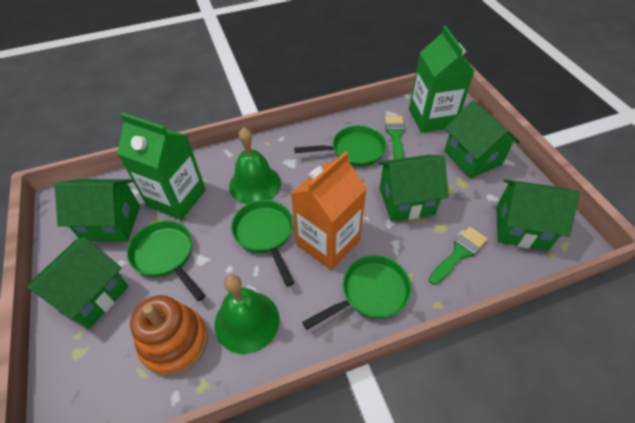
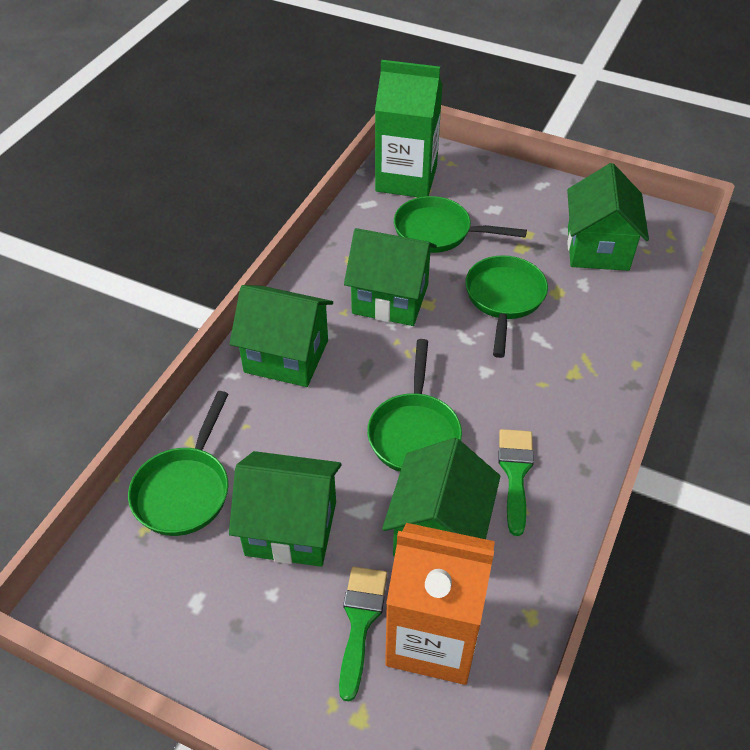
green bell: [214,274,280,354] [229,127,281,204] = 2 -> none = 0
green carton: [117,113,206,220] [409,26,474,133] = 2 -> [375,60,443,197] = 1
orange stacking toy: [130,295,208,376] = 1 -> none = 0

